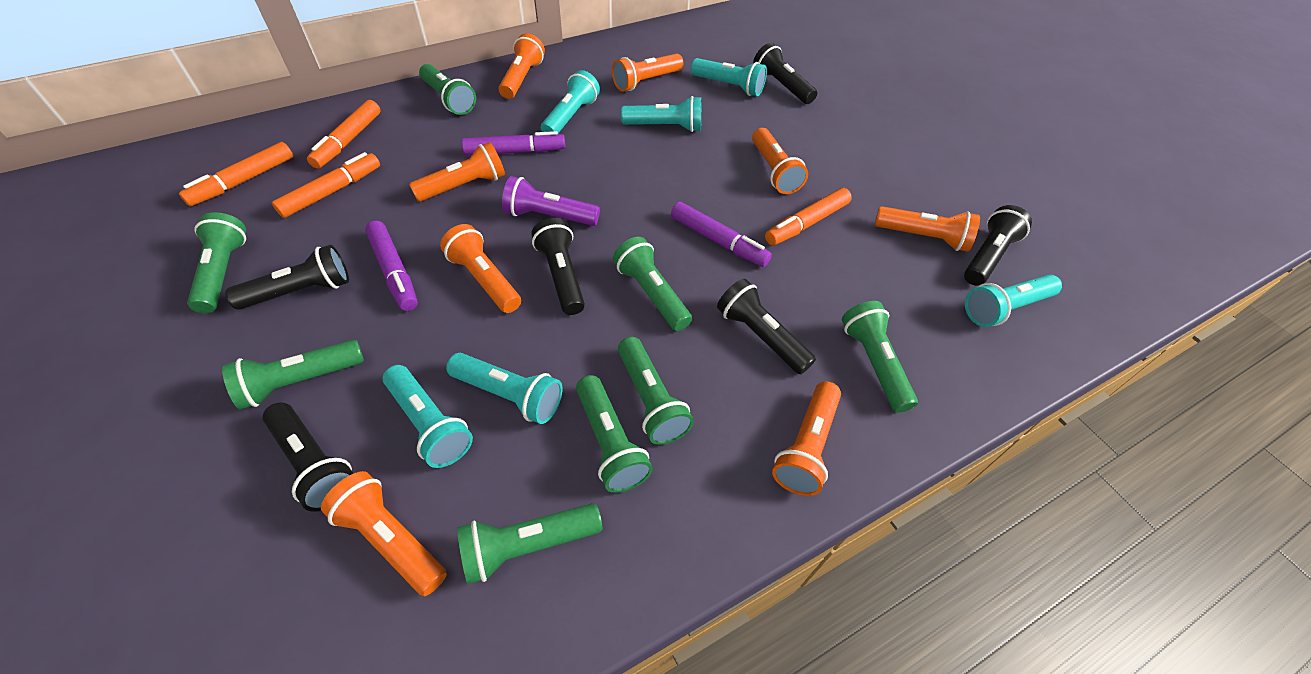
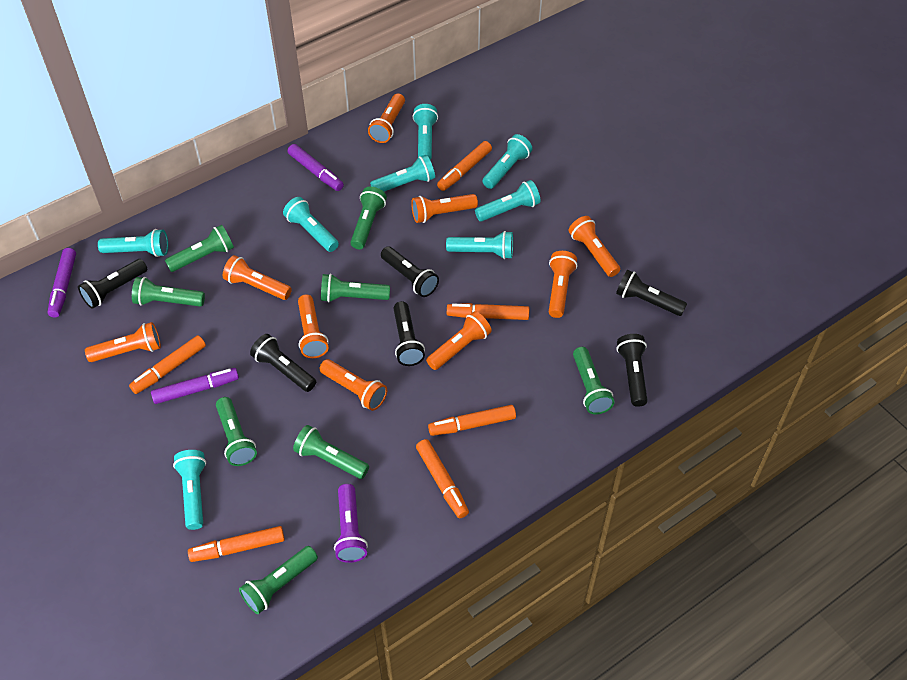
orange flashlight: [321,471,447,596] [409,142,505,202] [440,224,521,313] [499,33,545,99] [612,53,684,92] [752,128,808,194] [772,381,841,496] [875,206,980,252] = 8 -> [85,322,161,362] [223,255,292,300] [298,294,329,358] [320,359,387,411] [368,93,405,143] [411,194,478,223] [426,311,492,370] [549,251,577,318] [568,216,620,277] = 9
orange marker: [179,142,293,206] [272,152,380,218] [307,100,380,169] [765,188,852,245] = 4 -> [129,335,206,394] [188,526,285,562] [416,439,469,518] [428,405,516,436] [437,141,492,191] [447,303,529,320] = 6
turquoise flashlight: [383,365,473,468] [446,353,562,424] [541,70,600,133] [621,96,701,132] [691,58,767,96] [965,274,1062,327] = 6 -> [98,229,168,257] [173,450,206,530] [283,197,339,252] [370,155,435,191] [413,104,438,160] [446,231,513,259] [475,180,541,221] [482,134,532,189] = 8

